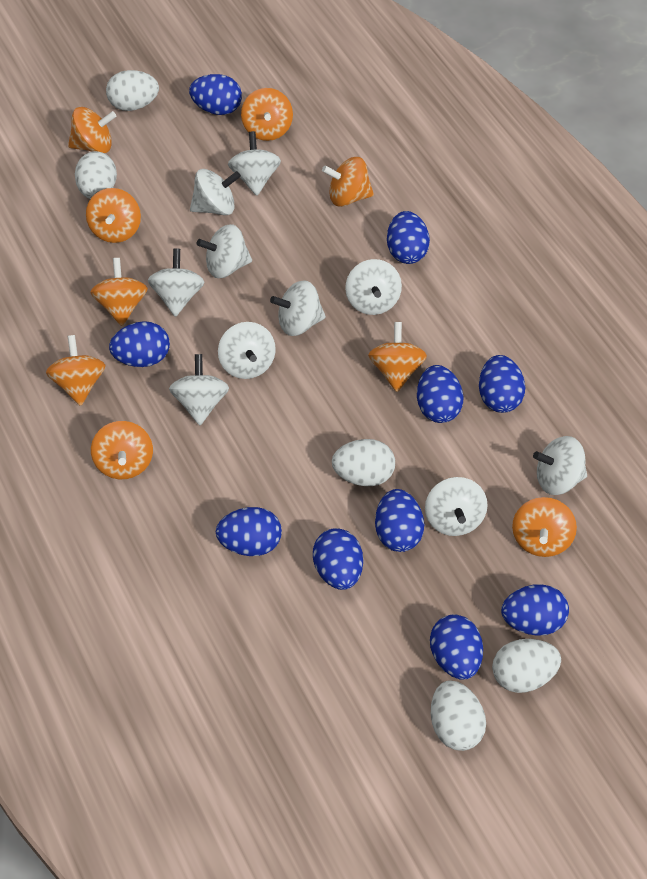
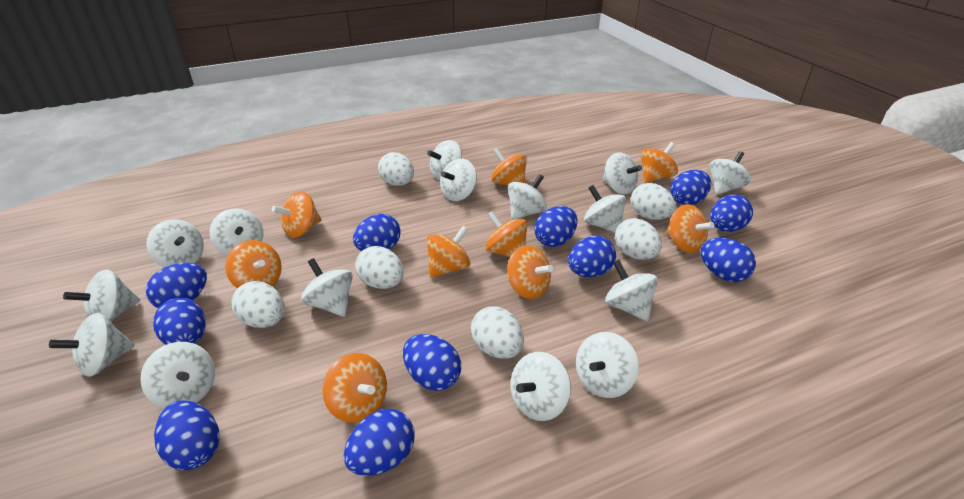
blue egg: [109,321,170,367] [189,74,242,115] [216,507,282,556] [313,528,363,590] [375,489,424,552] [387,211,430,264] [417,365,464,423] [430,614,483,679] [479,355,525,413] [501,584,569,636] = 10 -> [146,263,207,308] [153,298,206,345] [154,400,220,470] [344,409,415,476] [353,214,400,251] [403,334,461,391] [534,206,578,247] [568,236,616,277] [670,170,711,205] [701,238,756,282] [710,195,753,232] = 11
white egg: [75,151,117,199] [106,70,159,111] [332,439,395,486] [431,680,486,751] [492,639,561,693] = 5 -> [231,281,285,328] [355,246,404,289] [378,152,414,186] [471,306,524,359] [615,218,662,260] [631,183,676,220] = 6
white spinning top: [148,248,204,317] [169,354,229,425] [190,169,241,215] [196,224,252,278] [218,322,276,379] [228,131,281,196] [270,280,326,336] [345,259,402,315] [425,477,488,536] [533,436,587,495] = 10 -> [49,313,135,377] [63,269,140,321] [140,342,215,408] [147,219,204,267] [210,209,263,256] [301,258,353,317] [427,140,462,180] [440,159,477,201] [508,174,547,220] [510,352,571,421] [576,332,639,398] [584,185,626,233] [603,152,642,194] [605,260,658,321] [709,151,751,195] = 15

